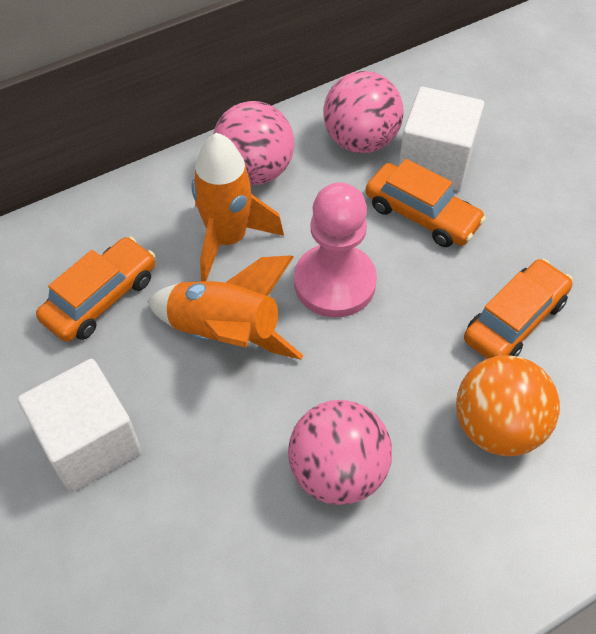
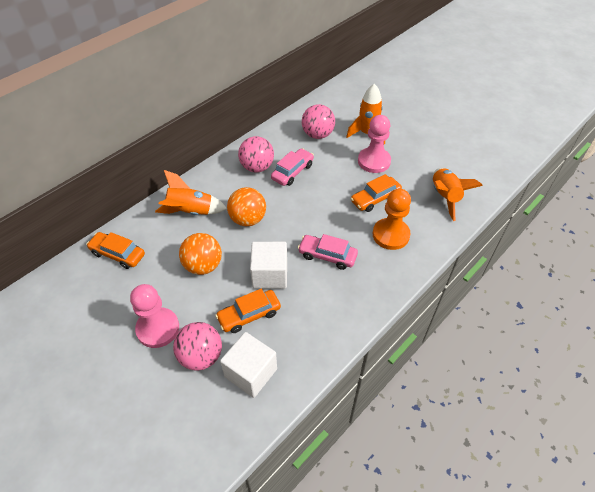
orange ball: [456,355,560,456] = 1 -> [179,233,222,275] [227,187,266,226] = 2
orange pawn: none = 0 -> [373,188,411,250] = 1
orange rocket: [147,255,304,360] [192,133,284,281] = 2 -> [155,170,227,215] [346,84,385,144] [433,168,483,221] = 3
pink car: none = 0 -> [271,148,314,186] [298,234,358,270] = 2
pink pawn: [294,182,377,317] = 1 -> [130,284,179,348] [358,115,391,173] = 2

